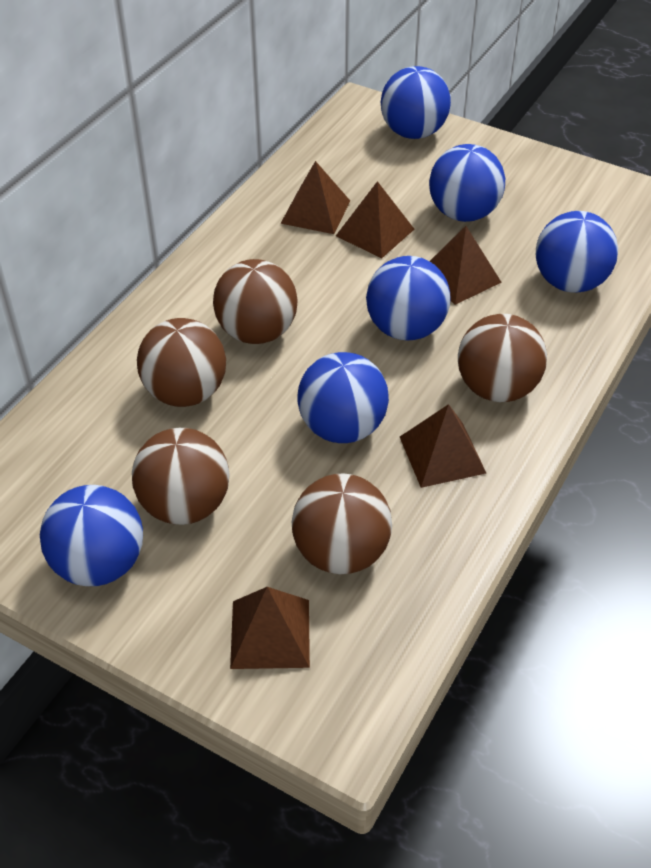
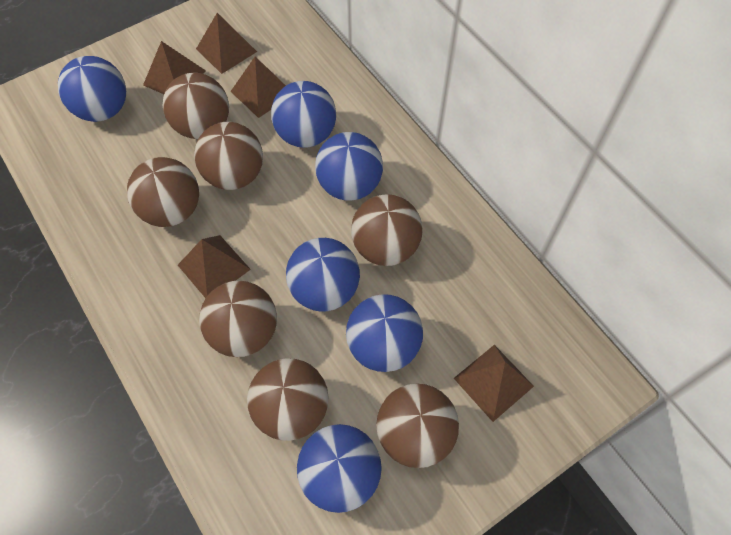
brown ball: [132,428,230,525] [137,318,226,407] [213,259,298,344] [292,473,392,574] [458,314,547,402] = 5 -> [127,157,199,227] [163,73,229,139] [194,122,263,190] [199,281,277,357] [247,358,329,441] [351,194,423,266] [376,384,459,468] = 7

